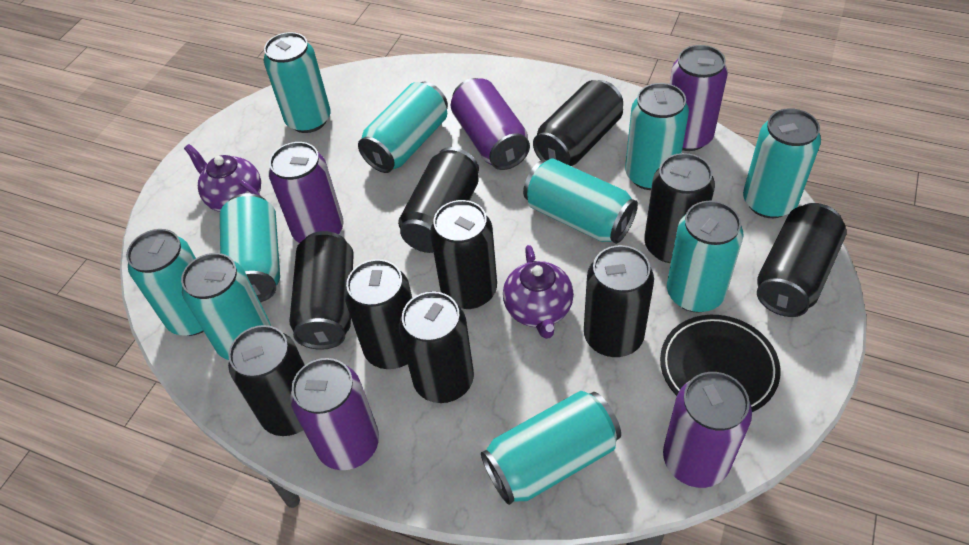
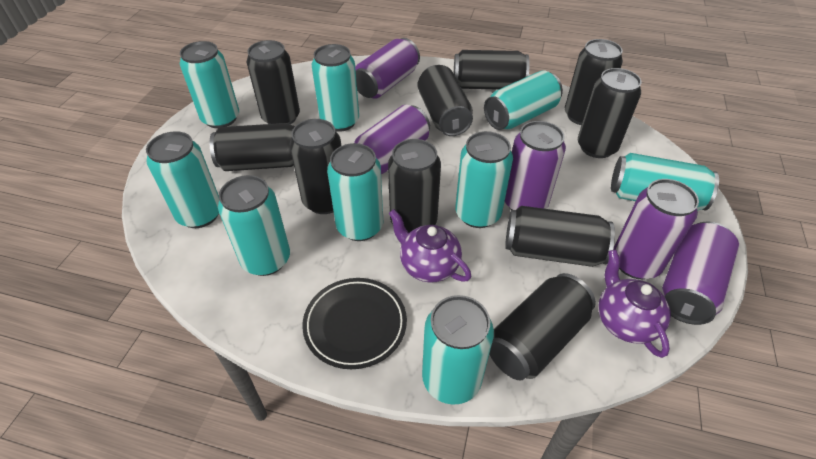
turquoise can: [126,229,204,336] [181,253,271,360] [220,193,280,302] [264,32,331,133] [358,82,448,173] [481,391,621,505] [523,158,638,244] [625,83,689,190] [667,201,744,313] [743,108,821,218] = 10 -> [146,131,219,228] [180,41,239,128] [218,175,290,276] [312,44,359,132] [327,143,383,241] [422,295,494,405] [455,131,513,228] [484,71,563,130] [611,153,719,211] = 9

